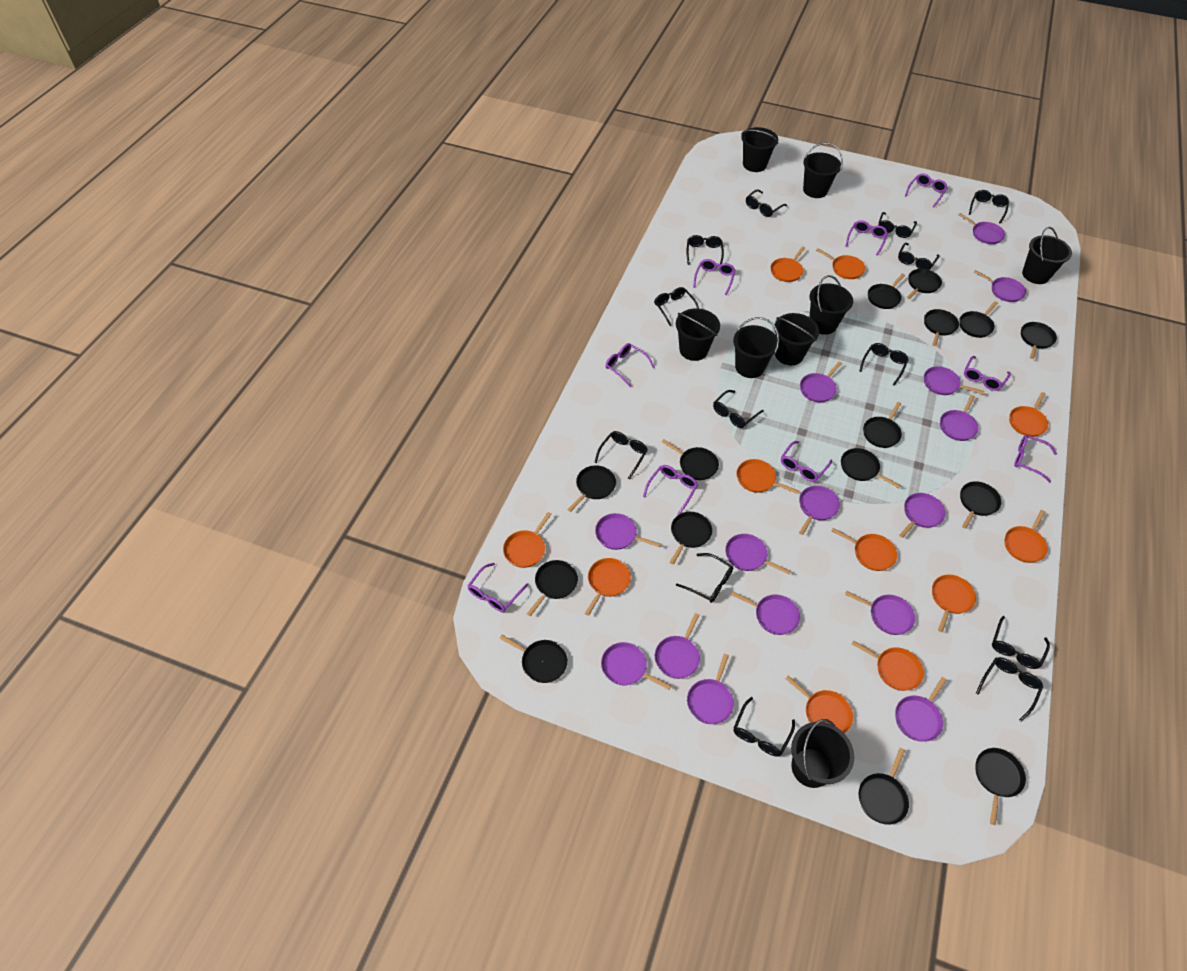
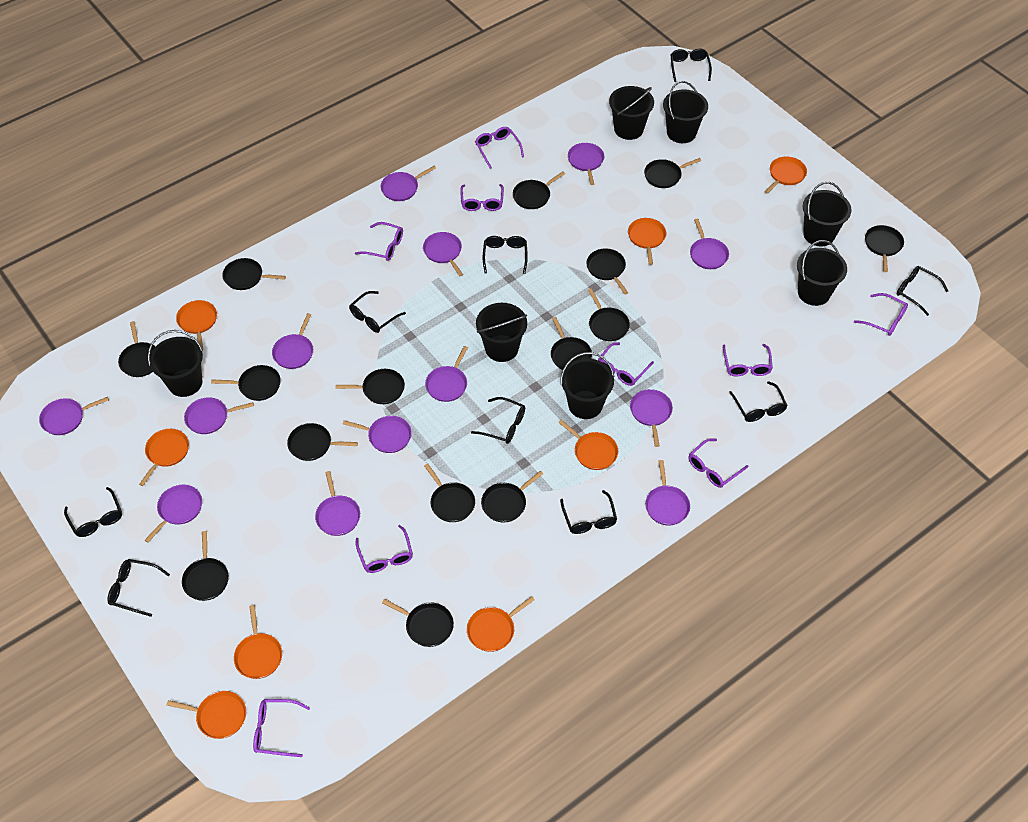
black bucket: [676,308,720,361] [733,317,779,378] [741,127,778,172] [774,313,819,365] [791,719,854,788] [803,142,843,198] [810,275,853,335] [1022,227,1072,284] = 8 -> [148,330,203,397] [476,303,527,362] [560,352,615,419] [609,86,654,140] [663,81,708,143] [797,240,847,306] [803,182,851,246] = 7
black glasses: [594,431,648,479] [654,287,699,326] [676,553,733,603] [687,235,724,265] [713,390,764,428] [734,697,795,757] [746,189,787,217] [859,343,909,386] [878,212,917,238] [898,242,940,270] [969,190,1009,224] [976,657,1043,722] [992,616,1050,669] = 13 -> [64,487,122,537] [107,559,170,617] [349,291,406,333] [471,397,525,444] [483,236,528,274] [560,490,617,534] [670,48,712,82] [729,381,788,422] [896,266,948,316] = 9
orange pan: [503,512,551,568] [585,558,631,616] [737,459,799,494] [771,246,805,282] [785,675,853,733] [816,248,865,279] [832,528,897,571] [852,641,924,691] [932,575,976,632] [1005,510,1048,563] [1009,392,1048,437] = 11 -> [139,429,189,486] [166,691,246,739] [176,300,217,350] [234,605,282,679] [467,596,535,652] [558,420,618,470] [628,218,666,265] [765,156,807,194] = 8
purple pan: [595,513,661,550] [601,642,671,690] [655,613,700,679] [687,654,734,724] [725,534,791,575] [731,592,800,635] [799,486,840,535] [800,361,842,402] [845,591,915,635] [895,677,947,742] [899,493,946,538] [924,366,985,395] [940,395,979,441] [958,213,1005,244] [974,270,1026,302] = 15 -> [39,397,109,435] [144,485,202,543] [184,397,254,434] [272,313,313,369] [315,471,360,536] [343,416,412,453] [380,166,436,201] [423,232,463,276] [425,346,468,402] [568,143,604,185] [630,389,673,447] [645,460,690,525] [690,219,729,269] = 13

